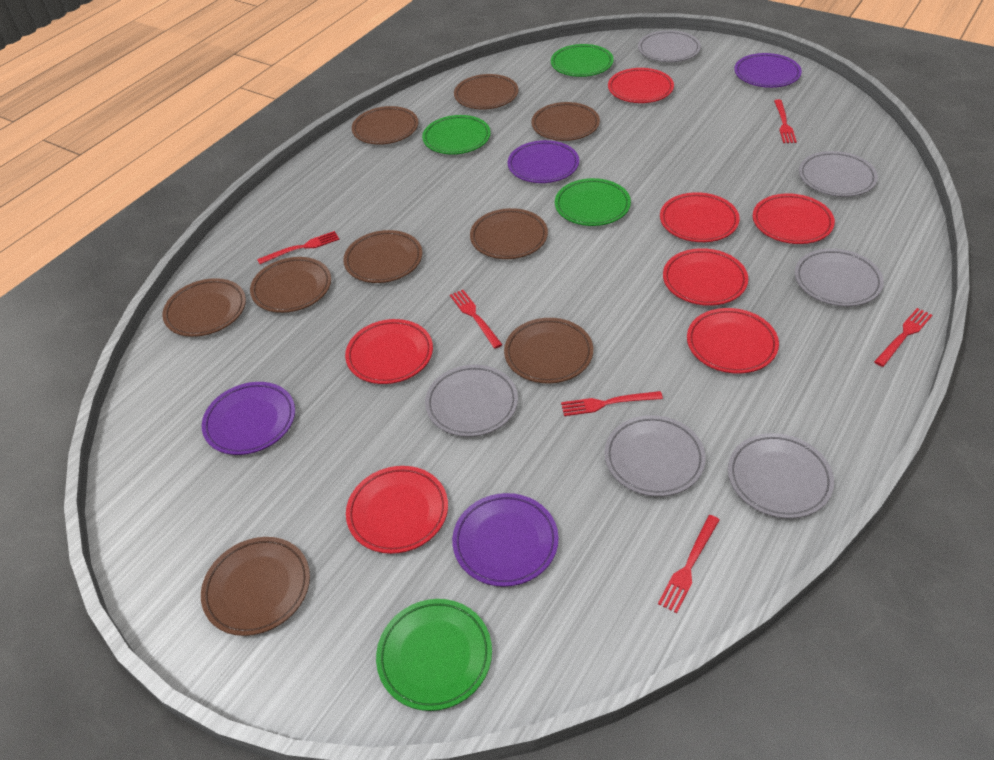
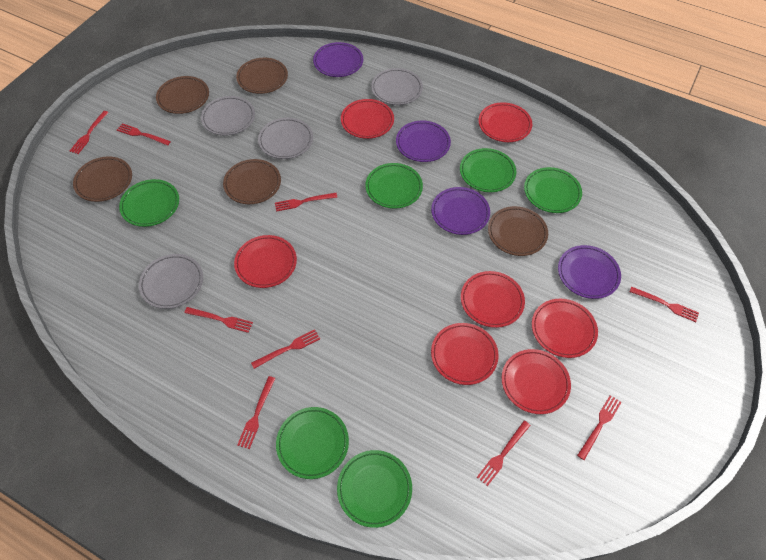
brown plate: [162,278,246,337] [201,537,310,636] [250,257,331,313] [343,230,422,283] [352,106,418,145] [454,74,518,109] [470,208,548,259] [504,318,593,383] [531,102,600,141] = 9 -> [73,156,132,202] [156,76,209,114] [223,159,281,204] [236,58,288,94] [488,206,548,256] = 5
green plate: [376,599,492,711] [422,115,491,155] [551,44,614,77] [555,178,631,226] = 4 -> [119,179,179,227] [276,407,349,479] [337,450,412,528] [365,163,423,209] [460,148,516,192] [524,167,582,213] = 6
grey plate: [425,365,518,437] [604,415,706,497] [638,30,701,62] [728,433,834,519] [795,249,884,306] [799,151,878,197] = 6 -> [139,254,203,309] [201,96,255,136] [258,118,313,159] [371,68,423,105] = 4
red fork: [257,231,339,264] [450,290,503,349] [561,391,663,416] [658,515,720,613] [774,99,797,143] [874,308,932,367] = 6 -> [70,111,109,154] [117,123,171,146] [184,307,253,333] [237,376,275,449] [251,329,320,369] [275,193,338,212] [477,421,531,486] [577,395,622,460] [629,286,699,322] = 9

